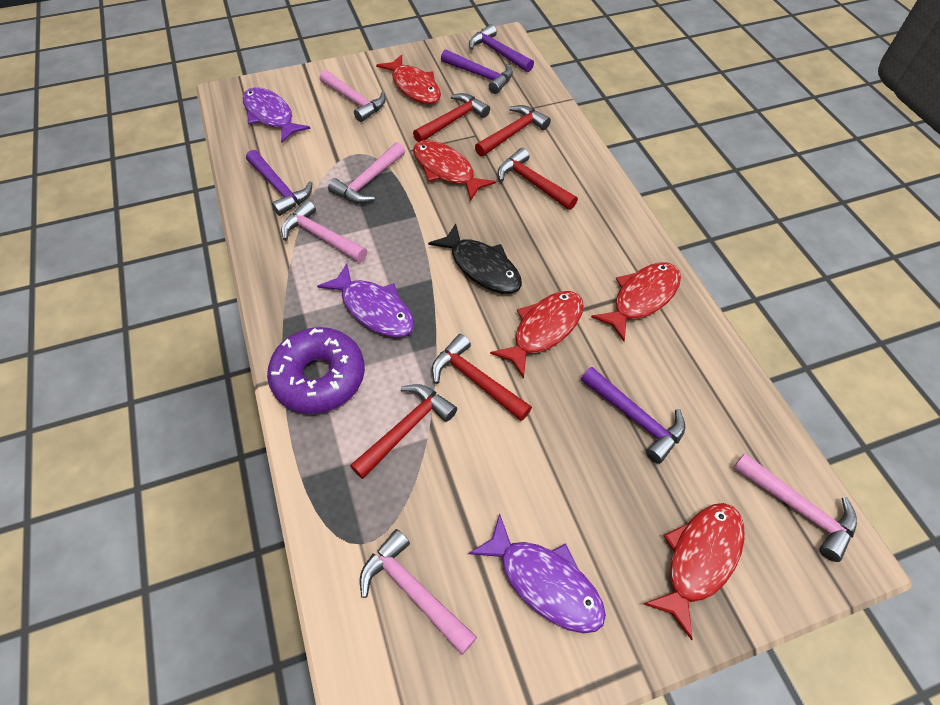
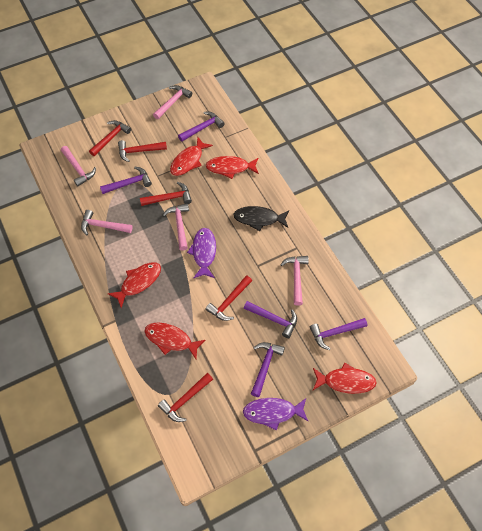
purple donut: [267,327,365,414] = 1 -> none = 0
purple fish: [243,87,311,143] [317,263,414,337] [468,514,606,633] = 3 -> [187,228,216,278] [243,398,309,431] = 2
purple hammer: [246,150,313,216] [441,49,513,94] [469,24,534,72] [581,367,685,464] = 4 -> [100,167,152,194] [178,112,225,142] [244,301,297,338] [251,342,285,397] [310,318,367,350] = 5

